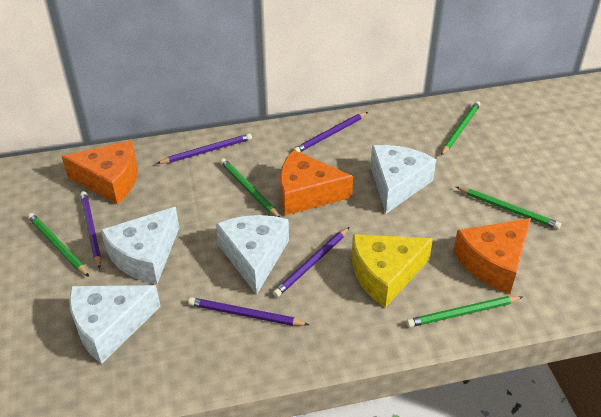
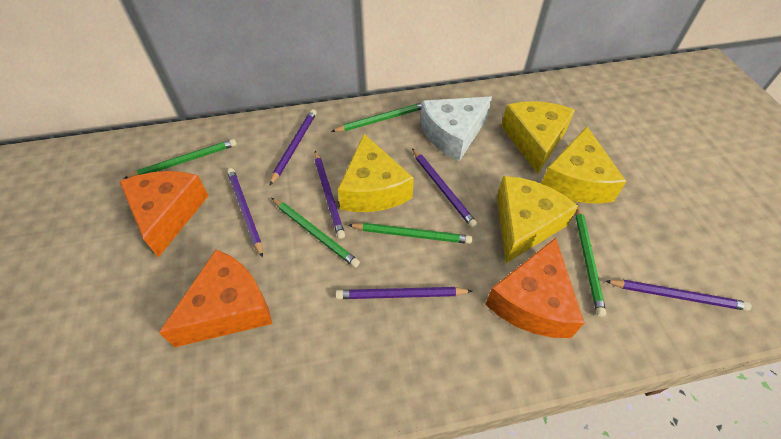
purple pencil: [80,191,101,269] [156,133,252,164] [188,297,309,326] [273,227,349,297] [293,112,368,153] = 5 -> [227,168,263,258] [269,109,316,186] [314,151,345,239] [335,287,472,299] [412,148,477,228] [606,280,752,311] = 6
white cheese: [69,285,161,364] [101,207,179,284] [216,215,289,295] [370,145,436,213] = 4 -> [420,97,492,161] = 1
yellow cheese: [352,234,433,308] = 1 -> [338,134,414,212] [497,176,578,263] [501,101,575,174] [541,127,627,204] = 4

